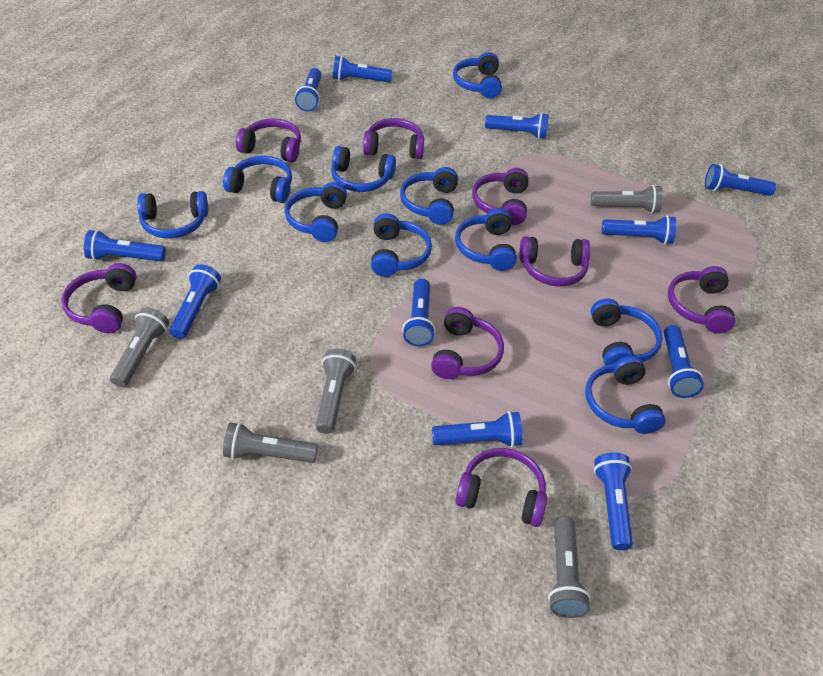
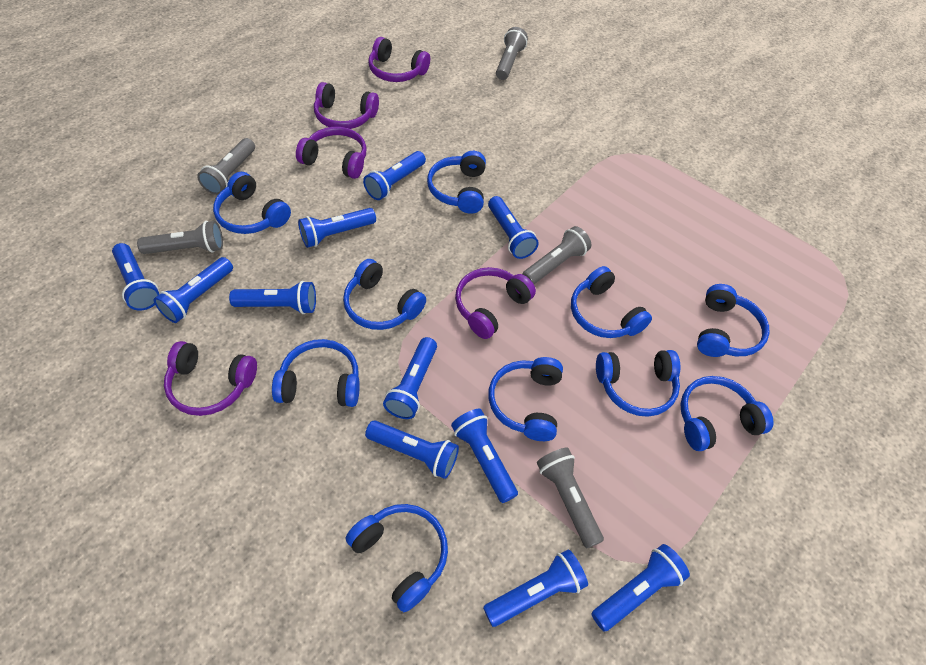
purple headphones: [61,263,137,333] [236,118,301,162] [363,118,424,159] [431,307,504,379] [456,448,547,527] [472,168,529,225] [520,236,591,287] [668,266,735,333] = 8 -> [164,341,257,416] [296,127,366,179] [314,82,379,129] [368,37,430,82] [455,267,536,339] = 5

